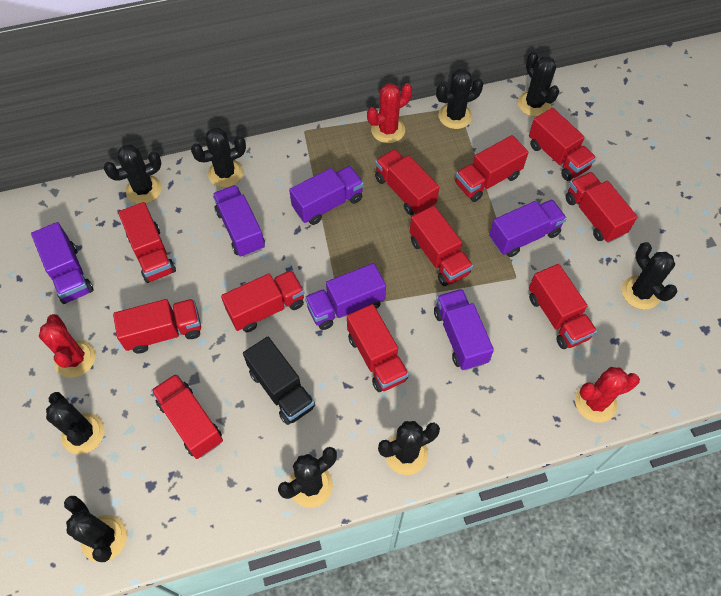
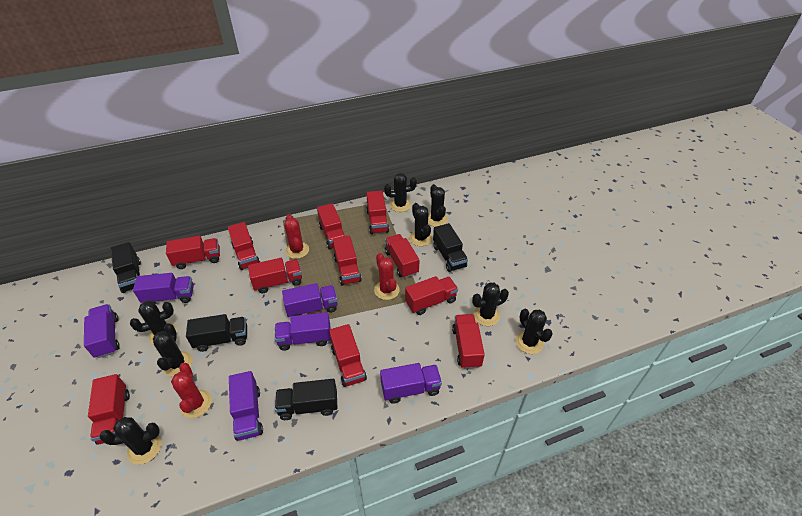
black cactus: [46,392,105,454] [64,496,127,562] [103,144,162,204] [191,128,246,187] [278,447,337,508] [378,421,440,475] [436,69,483,129] [518,52,559,117] [622,242,677,310] = 9 -> [99,417,162,464] [130,301,177,345] [153,323,192,377] [384,173,417,212] [409,203,432,246] [428,184,448,227] [472,283,509,326] [516,309,553,354] = 8
black truck: [243,337,315,425] = 1 -> [111,242,141,293] [186,314,247,352] [275,379,337,420] [433,223,468,272] = 4

